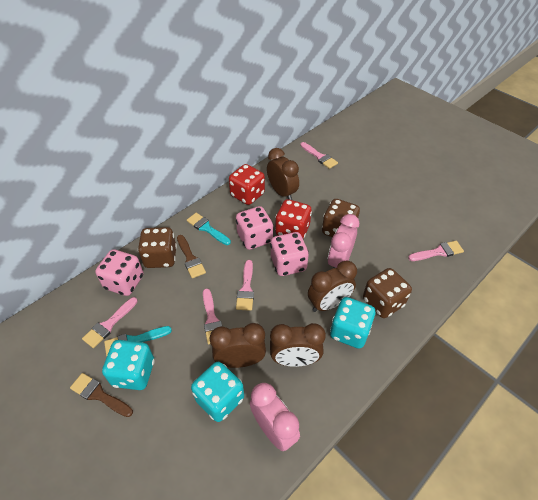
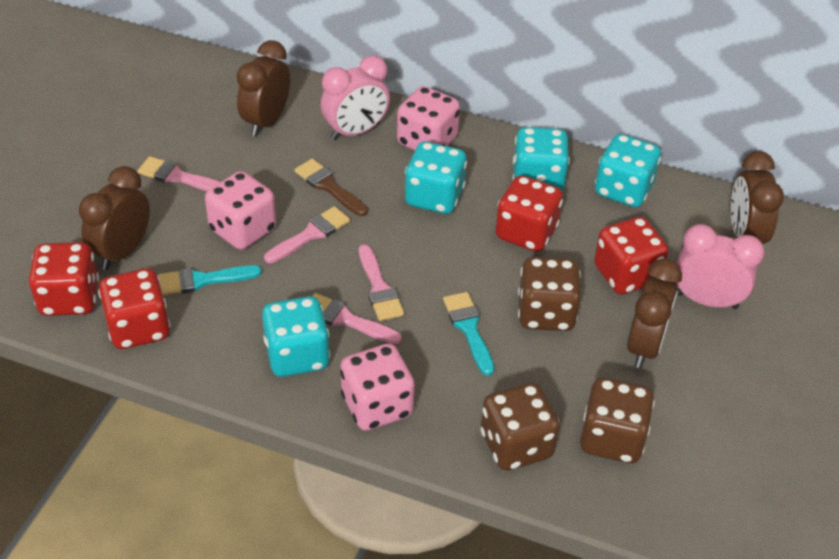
brown brush: [70,373,133,417] [177,235,206,278] = 2 -> [294,159,368,216] = 1
pink brush: [82,297,138,348] [203,289,222,345] [236,260,254,311] [300,142,338,169] [408,241,464,261] = 5 -> [137,156,220,191] [264,206,350,263] [312,293,402,344] [359,244,404,321] = 4
red dice: [229,164,265,205] [275,199,312,239] = 2 -> [29,242,99,316] [98,268,170,349] [496,175,563,252] [594,217,668,294] = 4
turquoise dice: [102,340,155,390] [191,362,244,422] [330,297,375,349] = 3 -> [262,296,330,377] [405,142,467,214] [513,127,570,191] [595,134,661,207] = 4

